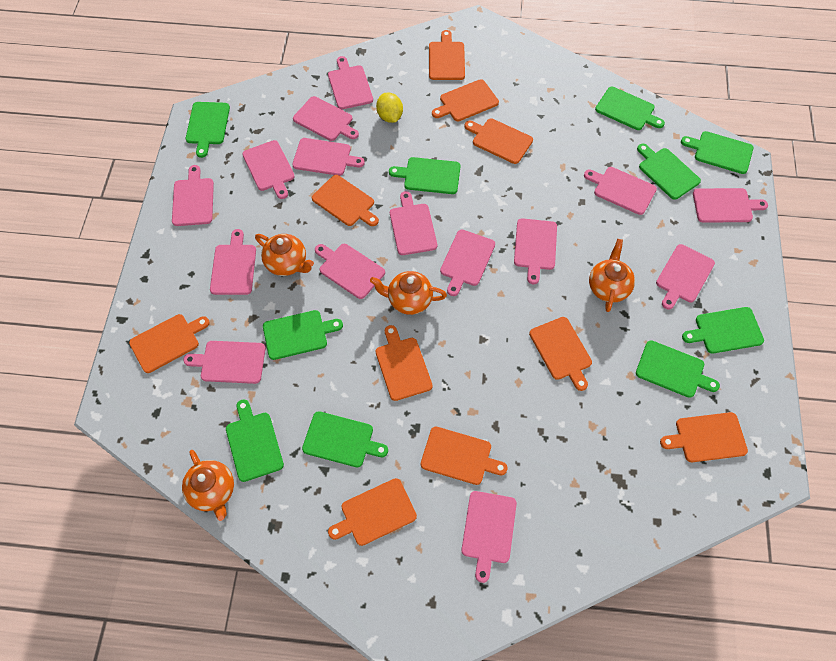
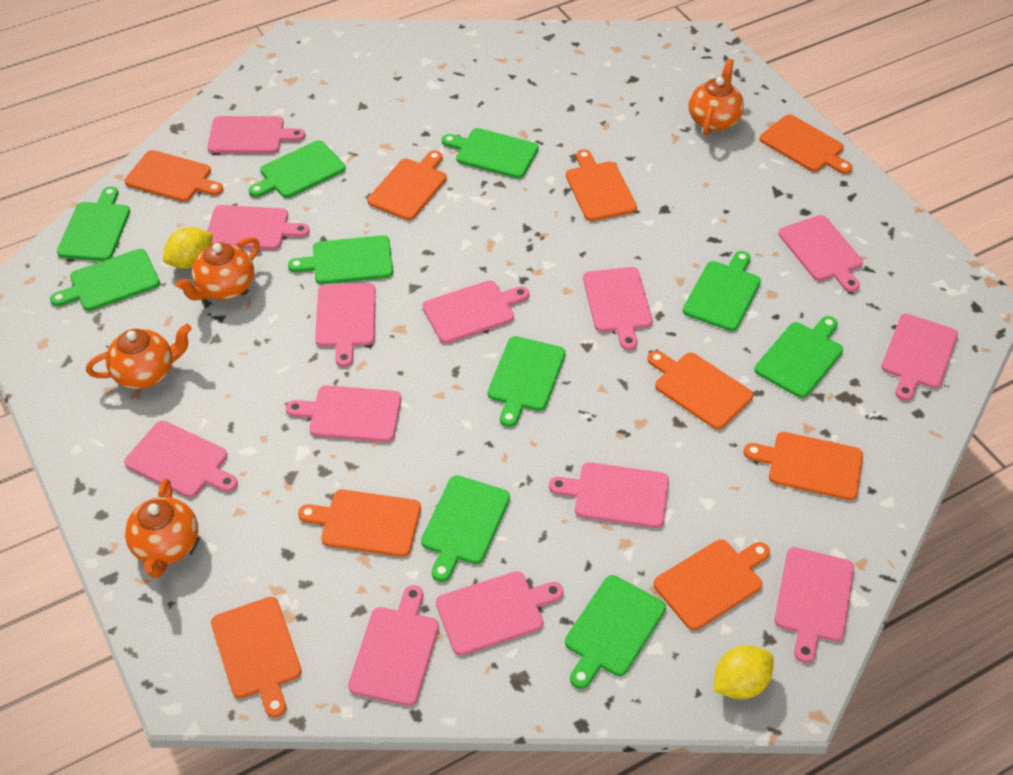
orange cutting board: [129,314,210,373] [312,175,379,226] [328,478,417,546] [376,325,433,401] [421,427,508,485] [429,30,465,80] [432,79,499,121] [465,118,533,164] [529,317,592,391] [660,412,748,462] = 10 -> [125,150,223,202] [211,597,302,718] [298,490,421,557] [367,150,447,220] [566,149,637,221] [647,350,753,430] [653,539,770,630] [744,432,863,500] [759,114,852,174] = 9
pink cutting board: [172,165,214,226] [183,341,266,384] [210,229,256,295] [242,140,295,199] [292,138,365,176] [293,96,359,141] [315,244,385,299] [328,56,373,109] [390,191,437,255] [440,230,495,296] [462,491,517,583] [514,218,557,284] [584,167,657,215] [656,244,715,310] [693,188,768,223] = 15 -> [124,421,238,498] [207,116,305,153] [207,205,310,250] [286,385,401,442] [315,283,376,367] [348,585,439,706] [422,280,529,343] [436,571,564,656] [549,462,669,528] [583,267,652,350] [775,547,854,663] [779,215,863,292] [881,314,958,401] = 13
yellow lemon: [376,93,403,123] = 1 -> [163,227,213,269] [713,645,774,699] = 2

